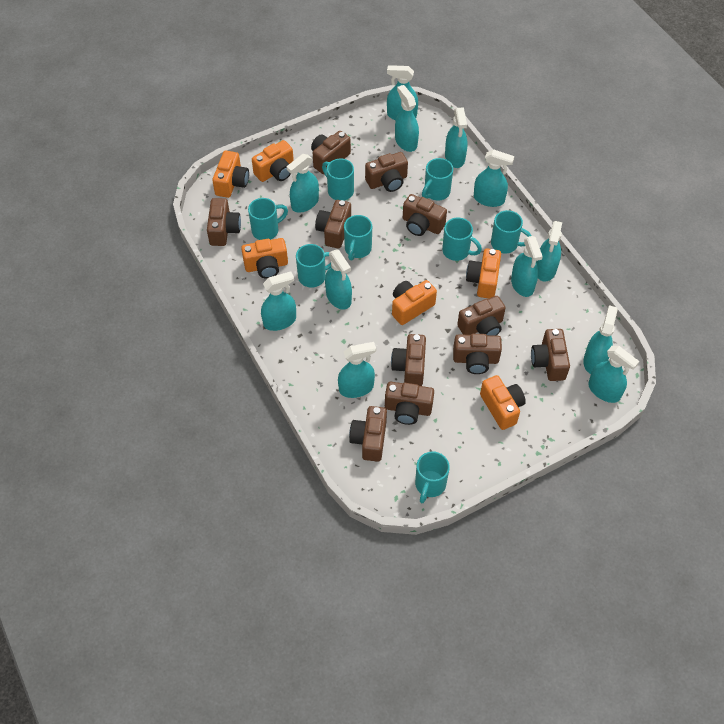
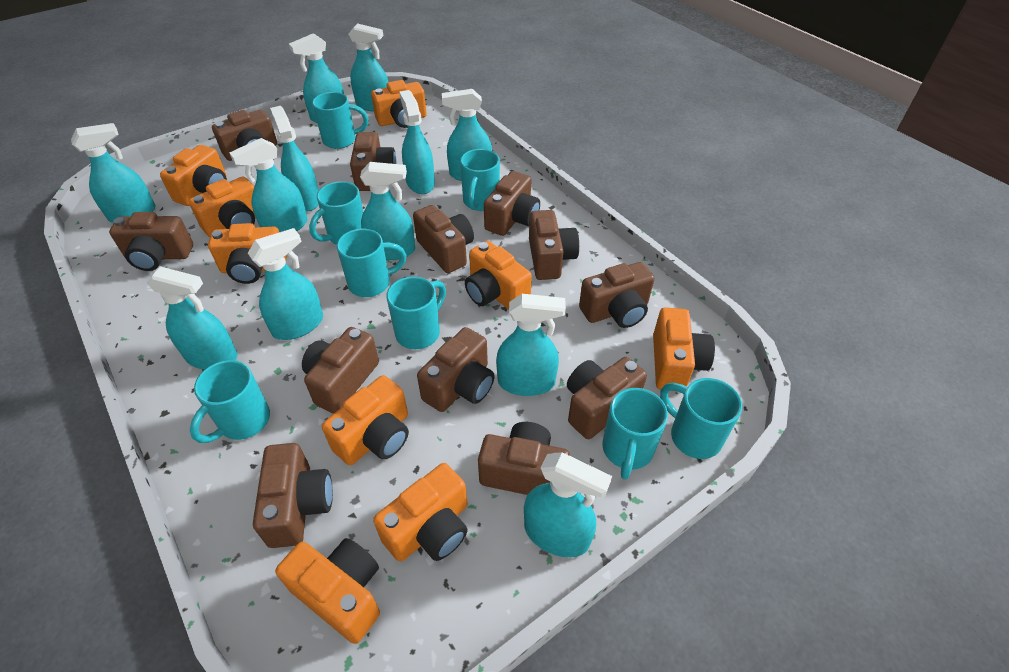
brown camera: [207,198,241,246] [311,131,351,174] [315,200,351,249] [349,406,387,462] [365,152,408,192] [385,382,434,425] [391,334,426,386] [403,194,447,236] [453,334,502,374] [457,296,506,336] [531,329,570,381] = 11 -> [109,212,193,271] [212,110,277,161] [253,443,333,548] [302,327,379,414] [350,132,397,191] [413,205,474,273] [417,327,495,412] [478,422,570,495] [484,171,540,236] [529,210,579,280] [567,357,647,439] [579,262,654,328] = 12
orange camera: [212,151,249,198] [241,238,288,278] [252,140,294,182] [392,280,437,325] [466,249,501,298] [480,375,526,430] = 6 -> [160,145,227,206] [189,177,256,237] [208,223,287,284] [275,538,380,644] [322,375,409,465] [371,80,427,128] [373,463,468,562] [465,241,532,310] [653,307,715,390] = 9

